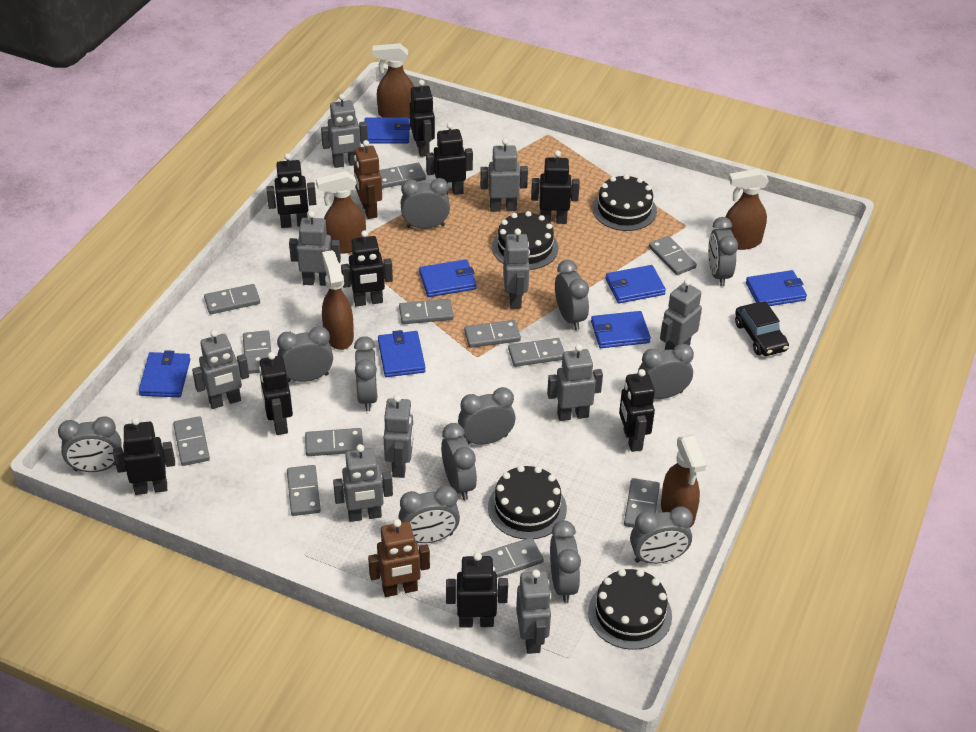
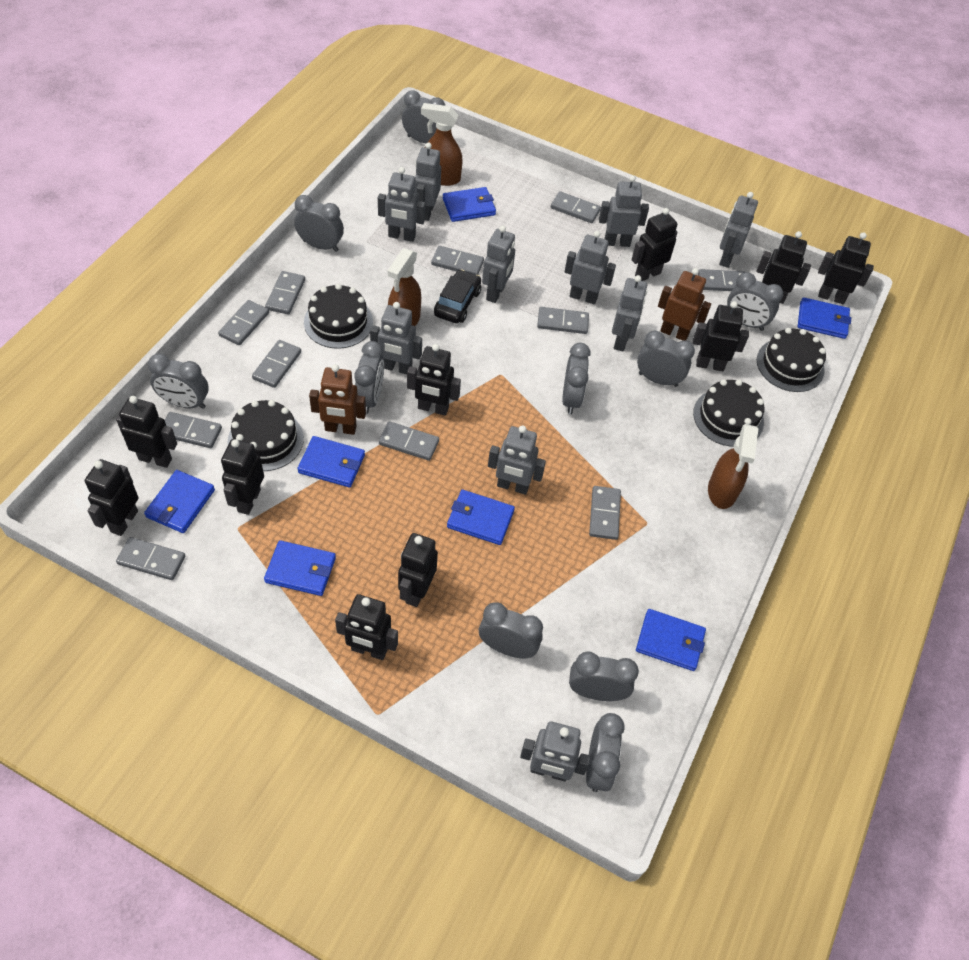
black robot: [113,417,175,495] [259,352,293,435] [266,154,316,228] [341,230,393,306] [410,80,435,157] [426,123,473,195] [446,552,508,628] [531,151,580,224] [619,369,655,452] = 9 -> [85,459,139,536] [116,396,177,468] [221,439,264,515] [335,594,398,660] [398,533,438,607] [407,344,461,416] [632,208,678,281] [693,301,749,371] [757,231,811,304] [818,232,874,304] = 10
brown spray bottle: [316,171,366,254] [322,250,354,350] [372,43,414,119] [661,435,706,528] [726,169,769,250] = 5 -> [387,248,421,326] [421,103,463,186] [708,424,759,509] = 3
grey clock: [58,416,122,472] [277,326,333,382] [354,336,378,411] [398,486,460,543] [401,178,450,229] [441,423,477,500] [458,387,516,445] [550,520,581,603] [555,260,589,330] [630,506,693,564] [638,344,694,399] [708,217,738,286] = 12 -> [148,354,209,409] [294,195,344,252] [354,341,384,414] [402,91,445,143] [479,602,543,658] [562,343,591,414] [569,651,639,701] [586,713,624,792] [637,331,695,387] [727,272,784,331] = 10
grey domino: [173,416,210,466] [204,284,260,314] [243,330,271,374] [287,465,321,516] [305,428,363,456] [379,163,426,188] [399,299,454,324] [464,320,521,348] [481,537,544,578] [508,338,564,367] [624,478,660,528] [649,236,697,275] = 12 -> [116,537,185,580] [165,412,222,448] [218,300,269,345] [252,340,301,388] [265,271,305,314] [379,421,439,461] [431,246,484,275] [537,307,589,334] [551,191,601,223] [589,486,621,540] [698,269,745,291] = 11

